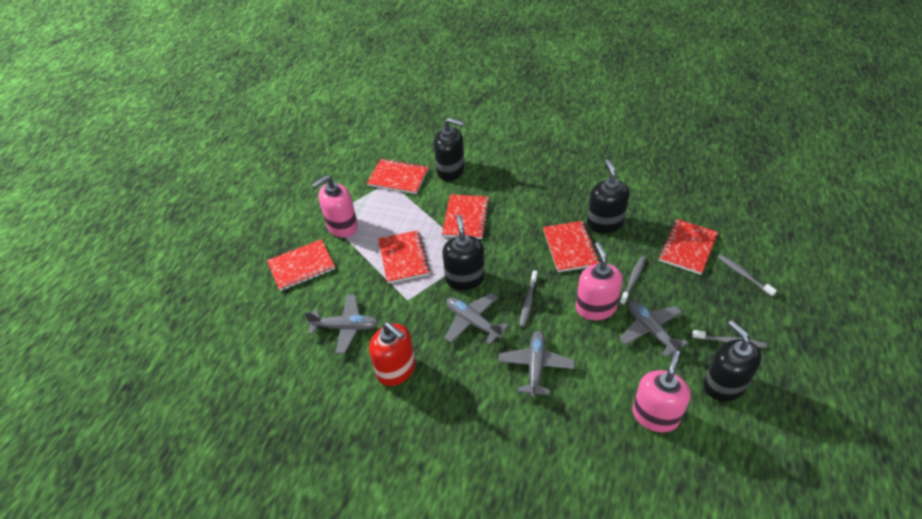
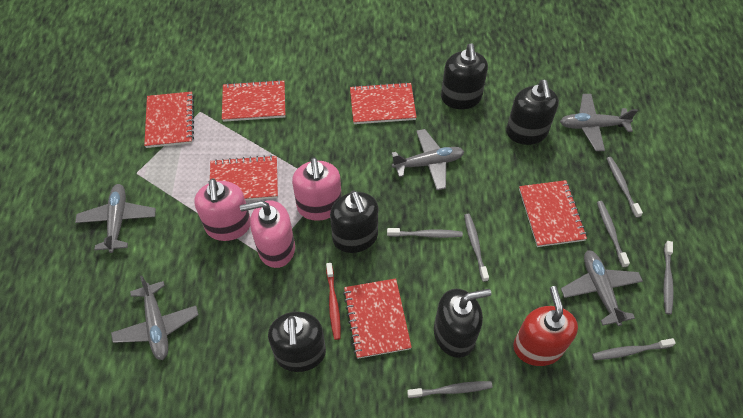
black soap dispenser: [434,118,465,181] [442,214,485,290] [587,159,630,233] [703,321,762,402] = 4 -> [268,312,326,372] [330,191,378,253] [434,289,491,358] [441,43,488,109] [506,80,559,145] = 5
grey plane: [304,295,379,354] [445,293,508,345] [498,331,575,397] [619,300,688,357] = 4 -> [75,184,156,253] [111,276,198,360] [391,129,464,190] [560,94,638,151] [561,250,643,326] = 5
grey toothbrush: [520,270,538,327] [620,256,646,305] [692,330,767,348] [718,254,777,297] = 4 -> [387,228,463,238] [407,381,493,398] [464,214,489,282] [592,338,676,360] [597,201,630,268] [606,157,643,218] [664,241,674,315] = 7
red toothbrush: none = 0 -> [326,263,341,340] = 1

